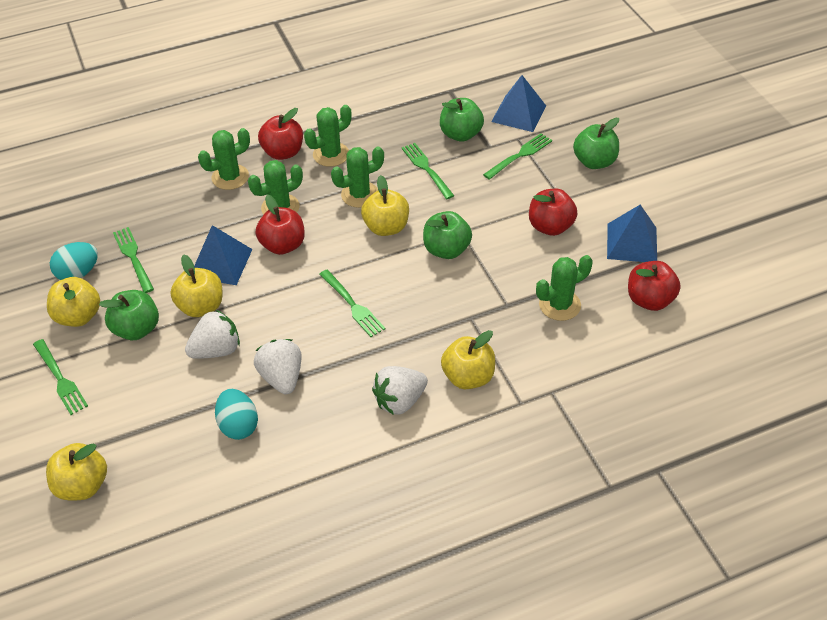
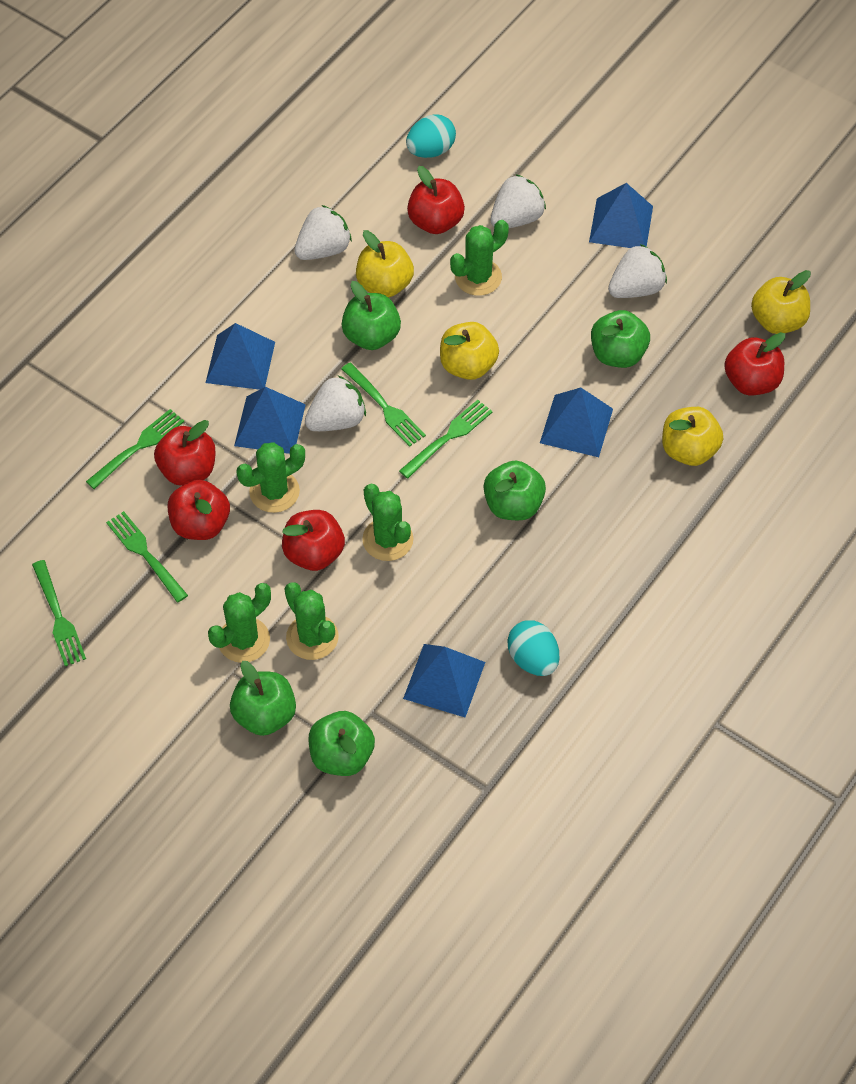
blue pyramid: [194,225,253,285] [491,75,546,132] [607,205,657,262] = 3 -> [206,323,275,390] [234,387,306,454] [403,644,485,717] [540,387,613,457] [589,183,653,248] = 5
green apple: [99,290,159,340] [423,211,472,259] [440,98,484,142] [573,118,619,169] = 4 -> [230,661,296,736] [309,711,375,776] [342,281,401,350] [484,460,546,520] [591,310,650,368] = 5
red apple: [256,195,305,255] [258,108,303,160] [529,189,577,236] [628,261,681,311] = 4 -> [154,420,216,486] [168,480,230,540] [282,510,345,571] [407,166,465,234] [724,332,785,396] = 5
white strawberry: [185,310,240,359] [254,339,302,394] [372,366,428,415] = 3 -> [294,205,352,260] [305,376,366,431] [491,174,546,228] [608,244,667,298] = 4
yellow apple: [46,443,107,500] [47,277,100,327] [170,254,223,317] [361,175,409,236] [441,330,495,389] = 5 -> [356,230,414,298] [440,322,499,380] [662,407,723,466] [751,270,811,334] = 4

